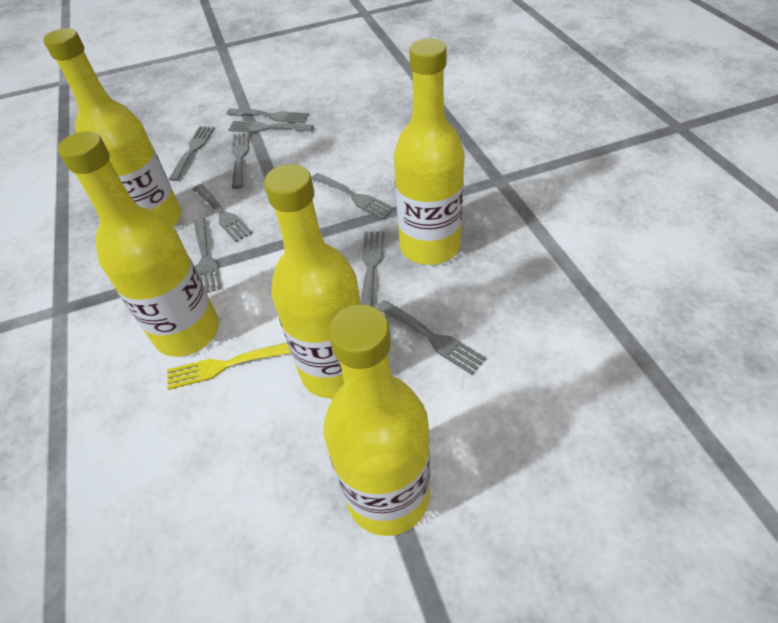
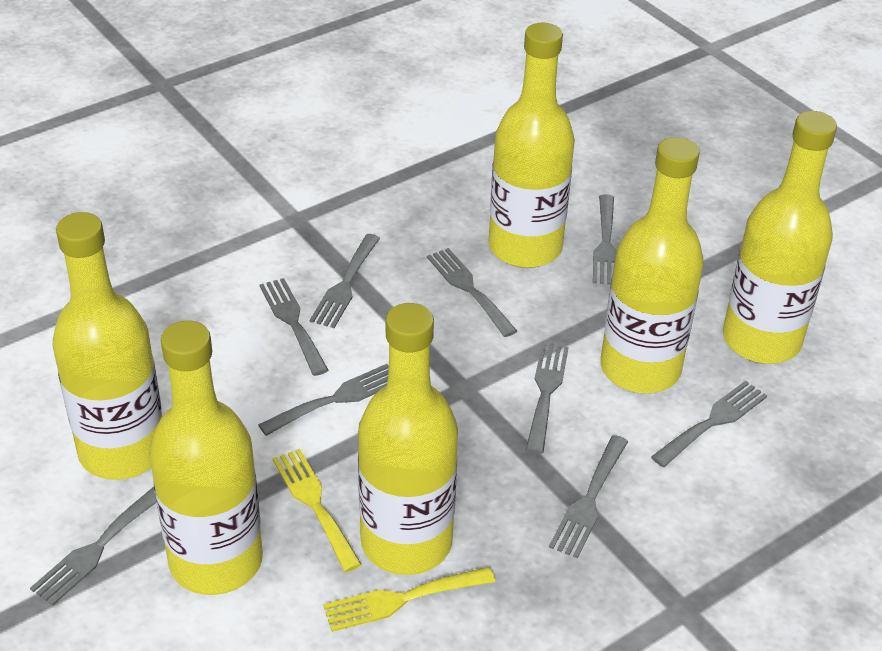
yellow bottle: [43,28,182,227] [58,131,219,357] [264,164,362,398] [324,305,430,536] [394,39,465,265] = 5 -> [53,212,162,480] [149,320,263,595] [358,303,458,575] [489,23,575,268] [601,137,704,393] [723,111,837,364] = 6
yellow fork: [167,343,291,390] = 1 -> [273,449,362,572] [323,567,496,632] = 2

